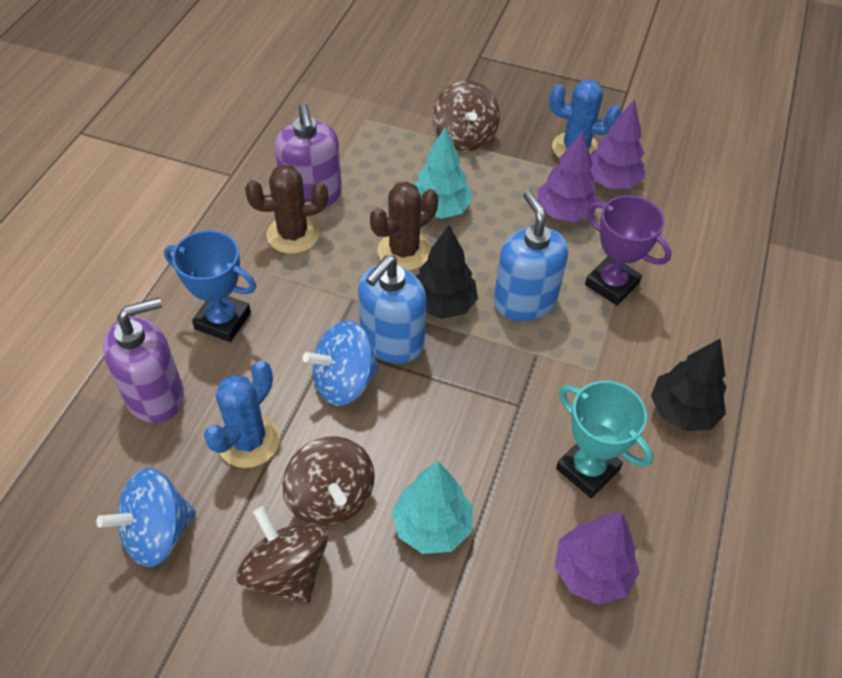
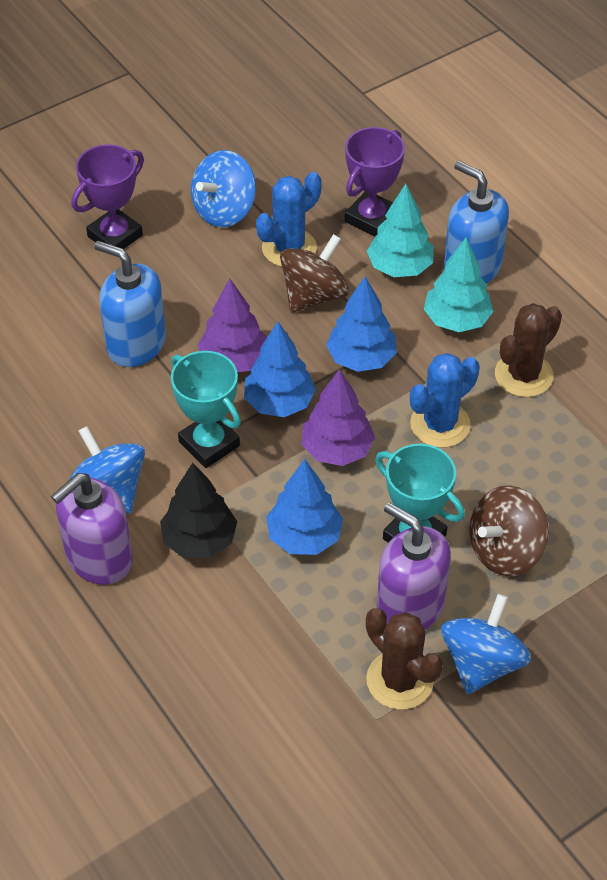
black tree: [416,225,478,319] [651,338,726,431] = 2 -> [160,463,237,558] = 1
blue spinning top: [96,468,196,567] [303,320,379,406] = 2 -> [69,426,145,514] [191,150,256,227] [441,594,531,694] = 3
blue tree: none = 0 -> [244,322,316,417] [266,459,343,555] [326,277,397,372] = 3
blue trophy: [164,230,256,342] = 1 -> none = 0
brown spinning top: [237,506,328,604] [282,436,375,526] [433,81,500,151] = 3 -> [280,234,349,312] [469,485,549,576] = 2
purple tree: [538,131,599,222] [555,512,640,605] [590,99,645,189] = 3 -> [197,278,267,372] [301,369,375,466] = 2
purple trophy: [585,195,672,306] = 1 -> [71,144,144,249] [345,127,405,237] = 2
turquoise trophy: [556,381,653,498] = 1 -> [171,351,241,468] [375,444,465,543] = 2

